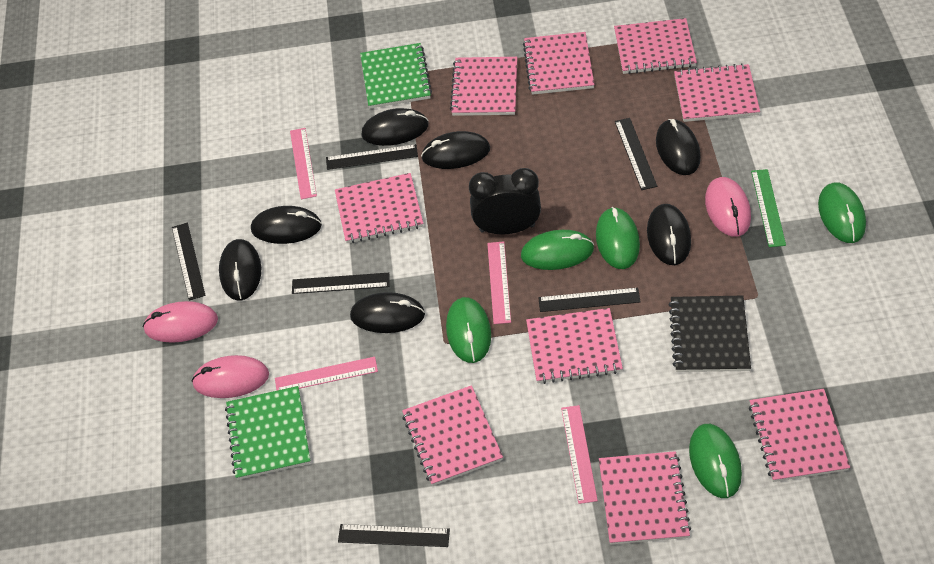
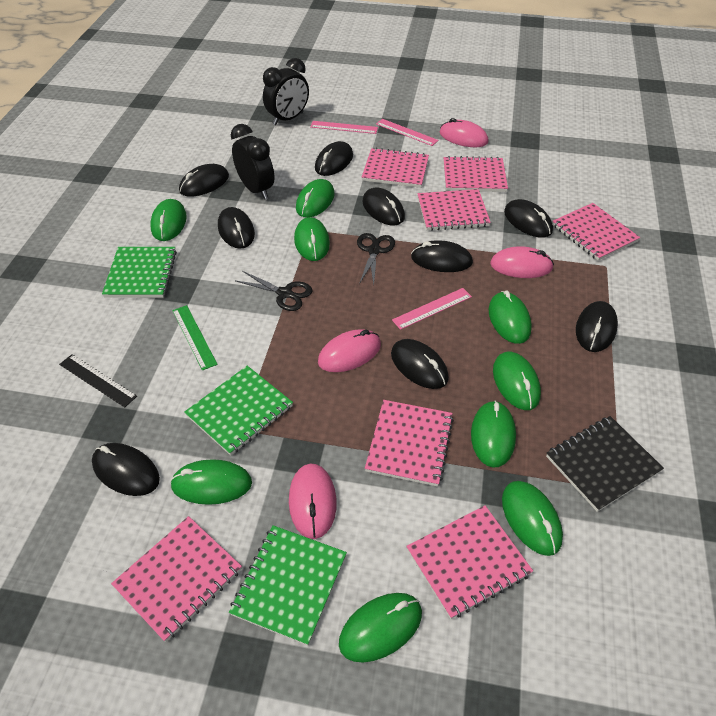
black clock: [469,168,541,235] = 1 -> [231,124,275,200] [263,58,309,125] = 2
black mouse: [219,239,261,301] [251,206,322,244] [350,292,425,333] [361,108,429,146] [421,131,490,169] [647,204,691,265] [656,119,701,175] = 7 -> [92,443,160,496] [179,164,229,197] [218,207,255,249] [315,141,353,176] [362,188,405,225] [391,339,449,389] [411,240,473,272] [504,199,553,238] [576,301,618,352] = 9
black ruler: [172,223,206,301] [292,273,389,294] [326,144,418,170] [338,524,450,547] [538,288,641,312] [615,118,657,190] = 6 -> [59,354,137,407] = 1
black scissors: none = 0 -> [235,271,313,311] [357,233,395,285] = 2
green mouse: [446,297,491,363] [521,230,594,270] [596,207,640,269] [689,424,742,498] [818,182,866,243] = 5 -> [150,199,187,241] [170,459,252,505] [294,217,330,261] [296,179,335,218] [339,593,422,663] [471,401,516,468] [489,291,532,344] [493,352,541,410] [502,481,563,556] = 9
green notebook: [225,386,311,480] [360,43,432,109] = 2 -> [102,247,177,298] [184,366,293,456] [229,525,347,646] = 3
pink mouse: [143,301,218,343] [191,355,269,398] [705,177,751,237] = 3 -> [289,463,337,539] [318,329,381,372] [440,118,489,147] [490,246,554,278] = 4
pink notebook: [335,173,424,243] [402,385,503,486] [450,57,517,116] [523,32,594,95] [526,308,623,384] [599,451,691,545] [614,18,697,74] [674,63,760,122] [749,389,850,482] = 9 -> [111,516,242,642] [362,148,429,188] [365,400,454,487] [406,505,533,619] [417,189,491,231] [443,156,508,192] [552,203,640,261] = 7
pink ruler: [275,357,378,391] [290,128,317,199] [487,241,511,324] [561,405,598,504] = 4 -> [310,121,378,134] [376,119,439,146] [392,288,472,330] = 3

